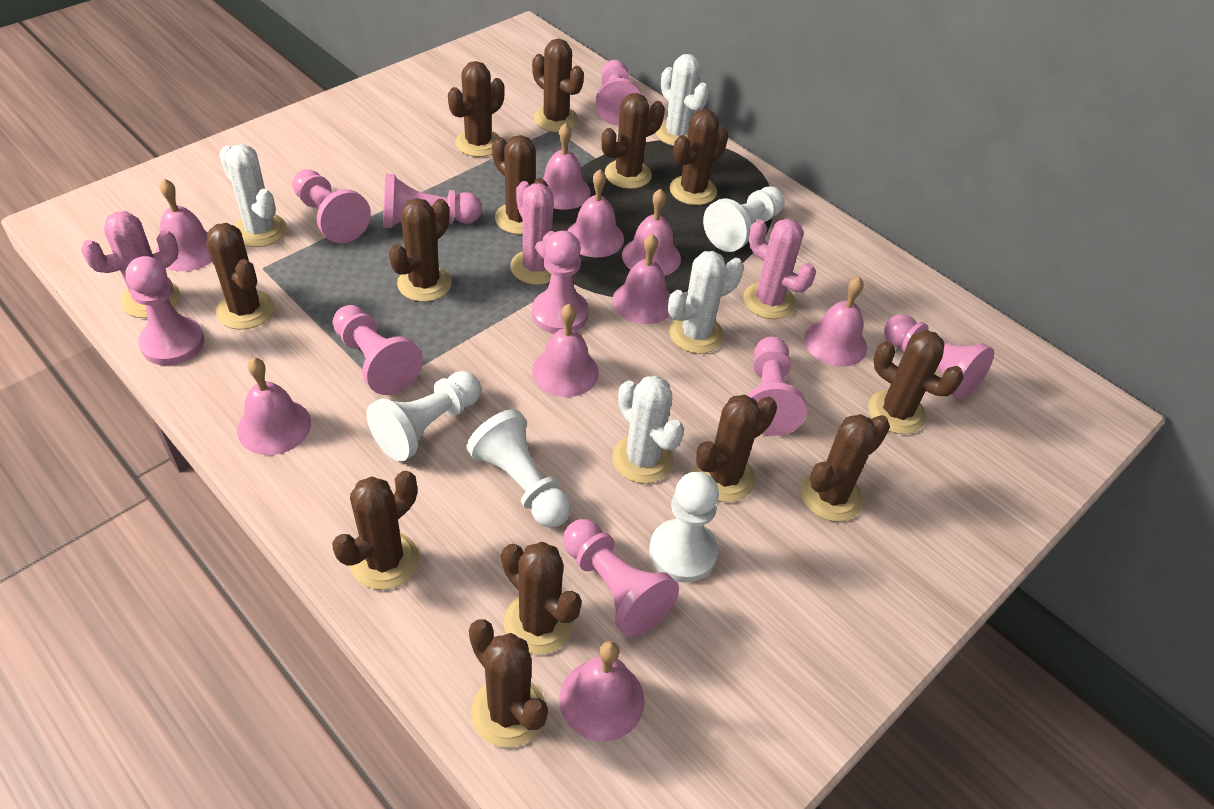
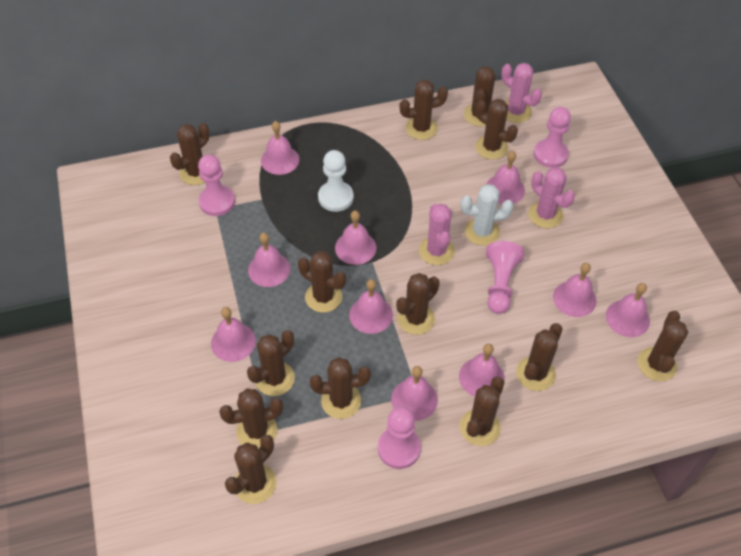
pink bell: [155,179,212,271] [237,358,311,455] [532,304,599,397] [543,123,591,210] [559,641,644,742] [567,169,624,258] [612,234,670,324] [622,189,681,276] [804,277,867,367] = 9 -> [211,307,256,362] [248,233,290,287] [261,121,299,175] [335,211,376,265] [349,279,393,334] [391,366,438,421] [459,344,505,397] [486,151,525,204] [553,263,596,317] [606,283,650,337] = 10
pink pawn: [126,256,204,365] [292,169,371,243] [333,305,423,395] [383,173,482,228] [532,231,589,334] [563,519,679,638] [596,60,642,125] [747,337,807,436] [884,314,994,399] = 9 -> [198,154,235,216] [378,407,421,469] [486,241,525,314] [534,107,571,168] = 4
white cactus: [219,144,287,247] [612,376,684,484] [656,54,709,146] [668,251,744,354] = 4 -> [461,184,513,246] = 1
white pawn: [366,371,481,461] [466,409,571,528] [649,472,719,583] [703,186,785,252] = 4 -> [318,150,354,212] = 1

